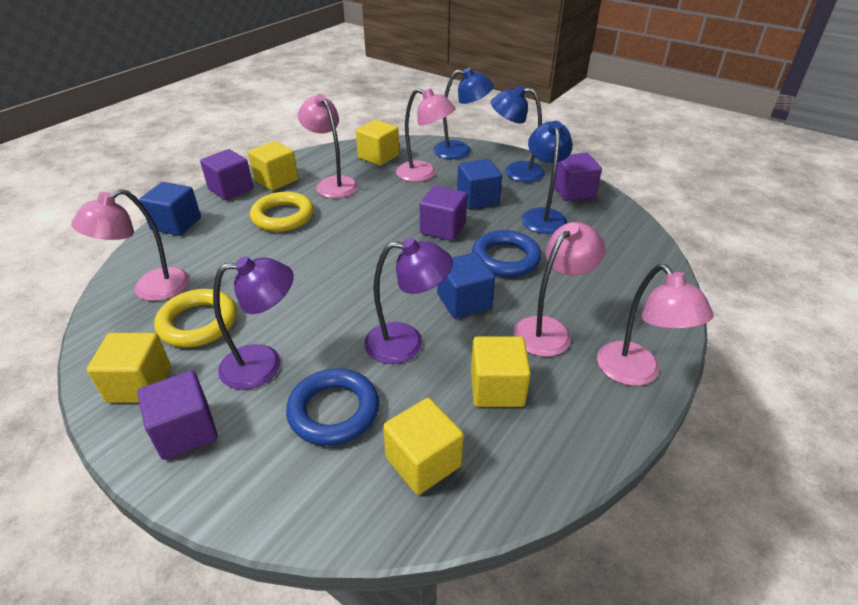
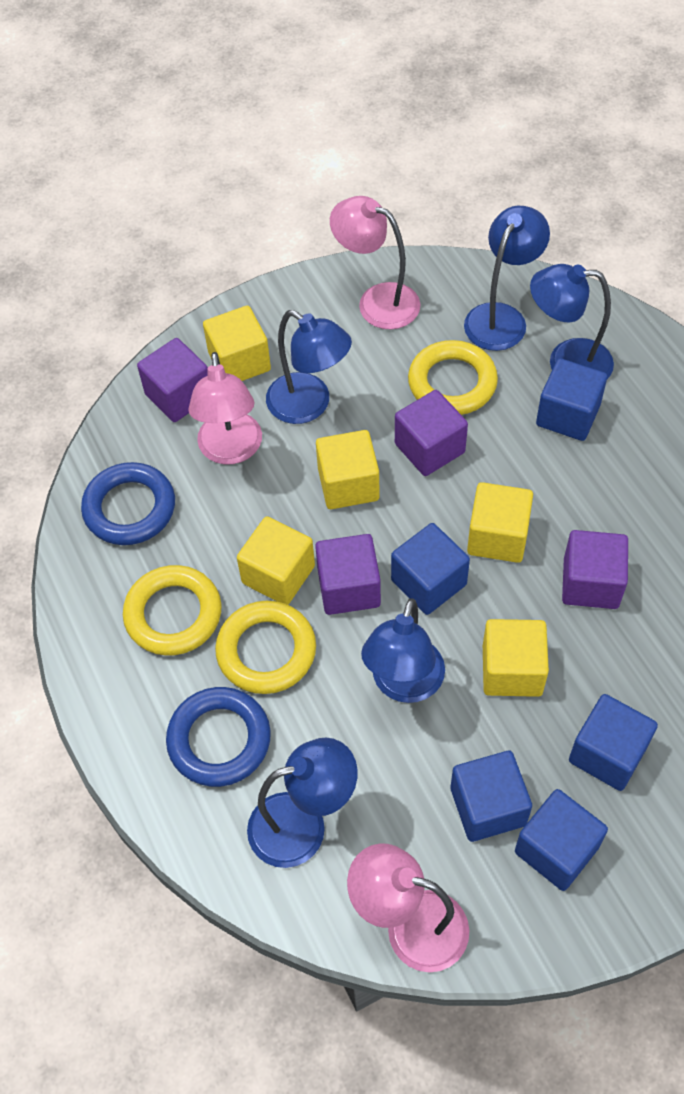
blue cube: [139,182,201,236] [437,252,495,318] [457,159,502,209] = 3 -> [391,523,470,615] [451,751,532,842] [515,789,608,891] [536,358,607,441] [569,694,658,791] = 5
blue lamp: [433,68,494,159] [491,85,545,182] [522,121,573,234] = 3 -> [247,738,358,868] [266,310,352,424] [361,598,445,703] [464,206,550,351] [530,264,614,379] = 5
pink lamp: [71,189,189,301] [298,94,358,198] [396,88,456,182] [513,222,605,357] [597,264,713,386] = 5 -> [188,352,262,464] [330,196,420,329] [347,844,469,972] = 3
purple lamp: [213,256,294,390] [364,238,453,364] = 2 -> none = 0
yellow ring: [154,289,237,347] [250,192,314,232] = 2 -> [123,565,222,656] [215,601,316,694] [408,340,498,415] = 3

